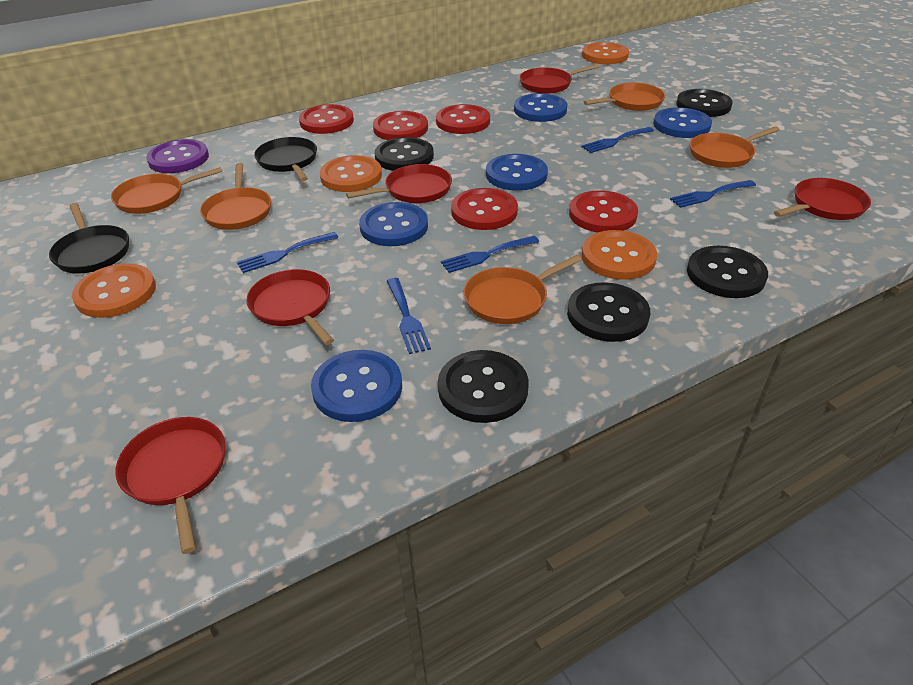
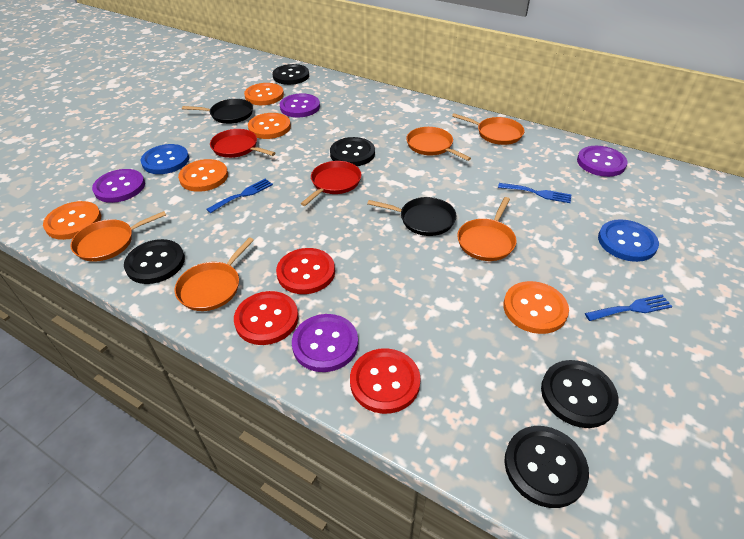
blue button: [311,350,402,422] [359,202,428,246] [486,154,548,191] [514,93,568,122] [654,107,712,138] = 5 -> [141,144,189,174] [598,219,659,262] = 2
blue fork: [237,232,338,273] [387,278,431,354] [441,236,539,273] [581,127,654,153] [670,180,756,208] = 5 -> [206,179,273,213] [498,183,571,203] [585,295,673,321] = 3
orange button: [72,263,156,318] [320,155,382,192] [582,42,629,64] [582,230,657,280] = 4 -> [43,201,101,240] [178,159,228,192] [244,83,284,105] [248,113,291,139] [503,281,569,334] = 5
purple button: [146,139,209,173] = 1 -> [92,169,145,203] [280,93,320,117] [292,314,358,372] [577,146,628,177] = 4
red button: [299,104,354,134] [373,111,428,140] [436,104,490,134] [451,188,518,230] [569,190,638,233] = 5 -> [234,291,298,345] [276,248,335,294] [350,348,421,414] = 3
red pan: [115,417,226,554] [246,269,334,345] [346,164,452,203] [520,64,600,94] [774,178,871,220] = 5 -> [210,129,275,158] [301,161,361,206] = 2

